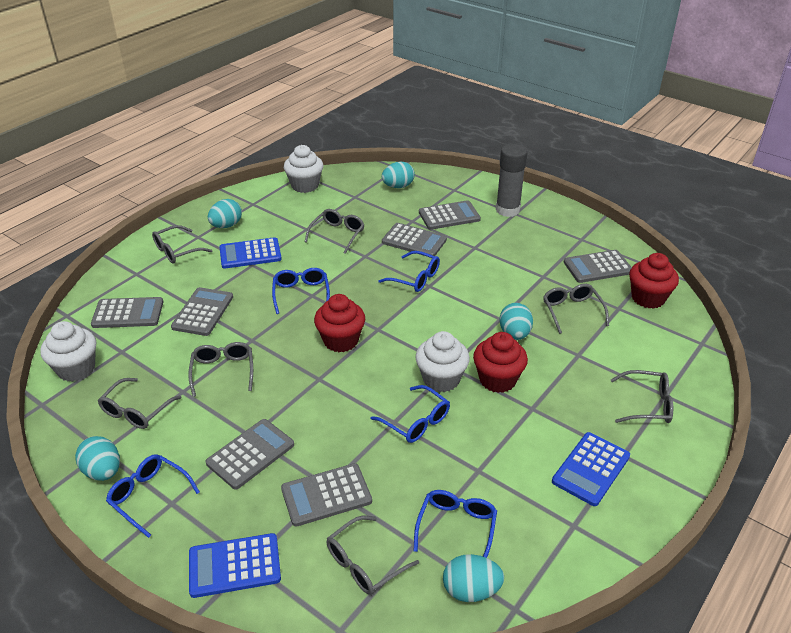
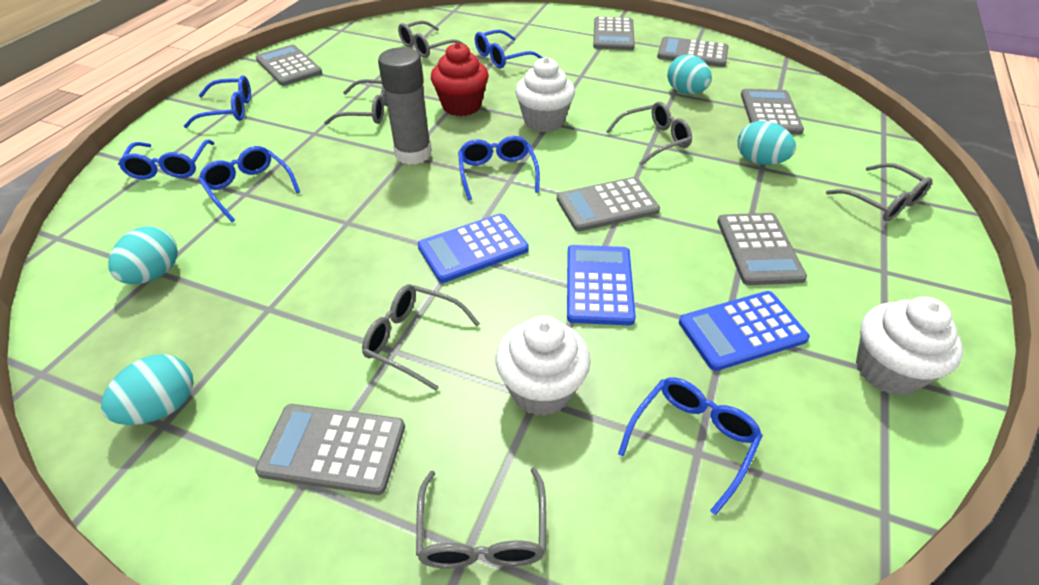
blue glasses: [106,454,200,538] [272,268,330,314] [371,385,450,443] [378,251,440,292] [414,490,497,558] = 5 -> [118,139,215,180] [184,75,251,128] [198,146,300,222] [458,136,540,200] [475,30,543,68] [618,377,763,515] = 6
grey glasses: [98,378,182,429] [152,225,213,264] [188,342,253,397] [305,209,365,254] [326,516,419,595] [543,284,609,334] [611,370,673,423] = 7 -> [324,79,387,125] [362,284,480,391] [398,21,467,58] [416,467,546,569] [606,102,692,166] [826,163,933,222] = 6
red cupcake: [314,294,365,352] [473,332,528,393] [629,253,679,309] = 3 -> [431,42,489,116] = 1
turquoise egg: [75,436,120,481] [208,199,242,228] [382,162,415,188] [443,554,504,602] [499,303,533,340] = 5 -> [101,354,193,425] [108,226,178,284] [667,54,712,94] [738,121,796,165] = 4

